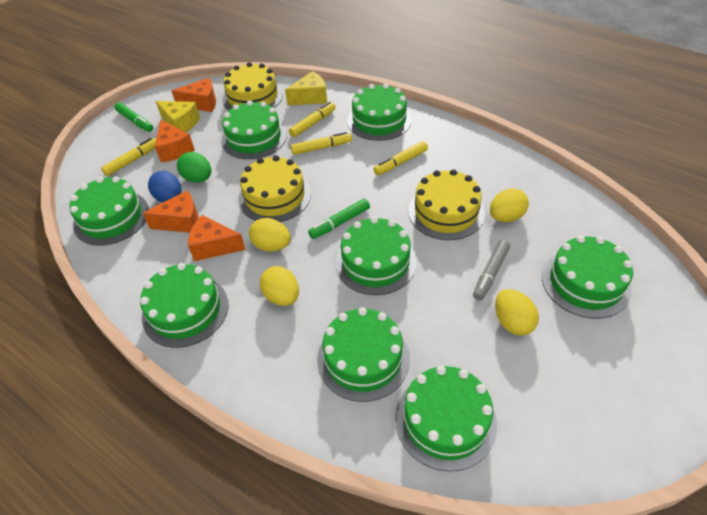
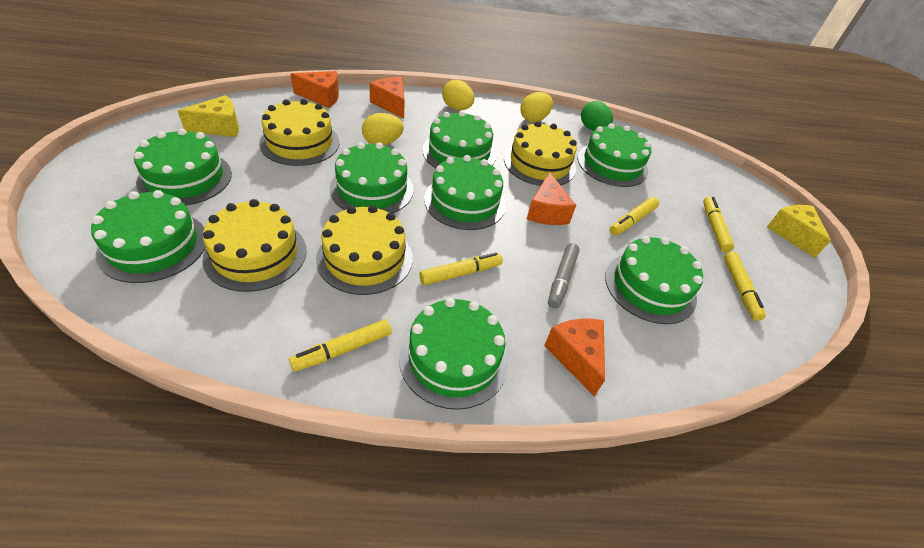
blue egg: [148,171,182,203] = 1 -> none = 0
green marker: [114,102,153,132] [308,199,370,239] = 2 -> none = 0
yellow cake: [222,62,283,111] [238,155,311,222] [408,169,485,240] = 3 -> [202,199,307,292] [259,99,339,166] [316,205,413,295] [504,121,577,186] = 4
yellow egg: [249,218,290,252] [260,266,299,306] [490,188,529,222] [495,289,539,336] = 4 -> [362,113,404,145] [442,80,474,110] [520,92,553,122] = 3
yellow marker: [101,138,156,176] [289,102,336,137] [291,132,352,155] [373,141,428,175] = 4 -> [289,319,392,371] [419,252,503,285] [610,197,659,235] [703,197,734,252] [724,252,766,321] = 5

